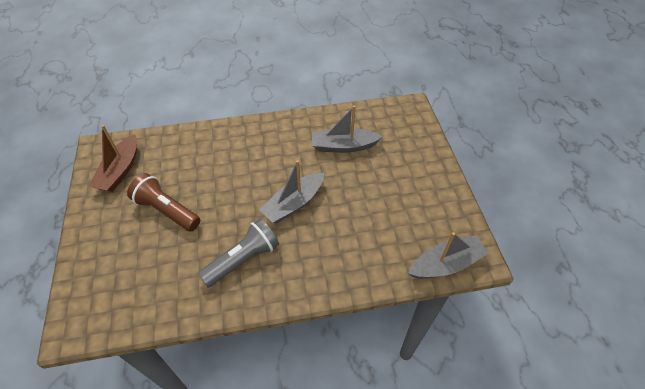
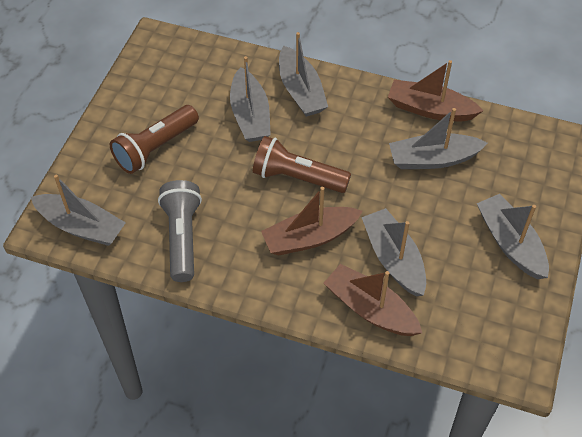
brown boat: [89,125,137,192] = 1 -> [261,187,363,255] [324,264,422,336] [388,60,483,121] = 3
brown flashlight: [127,173,200,231] = 1 -> [110,105,199,174] [253,136,351,193] = 2
grey boat: [259,160,324,223] [312,105,383,153] [408,232,489,279] = 3 -> [31,175,126,246] [230,56,271,142] [279,32,328,117] [362,208,426,296] [389,108,488,169] [477,194,549,279] = 6

